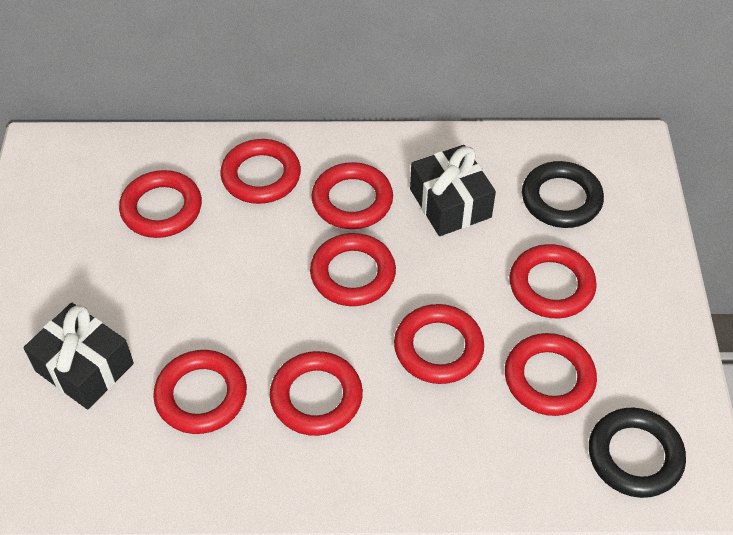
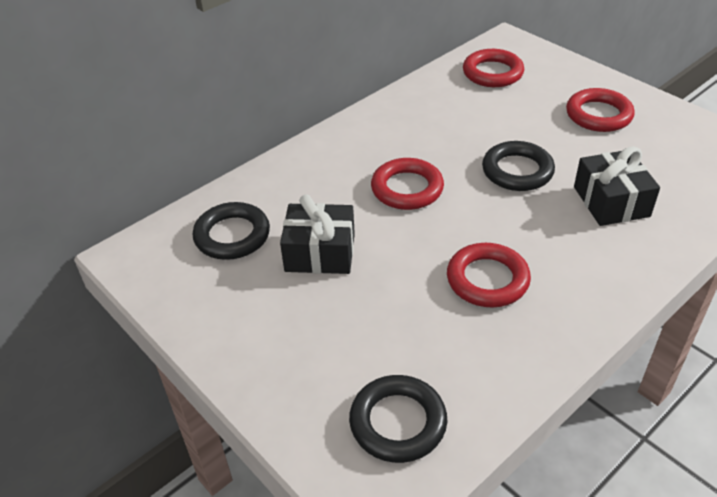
black ring: [522,161,604,228] [589,408,686,498] = 2 -> [193,202,270,260] [349,375,447,463] [482,141,555,191] = 3
red ring: [119,170,202,238] [153,350,247,434] [220,139,301,204] [270,351,363,436] [310,233,396,306] [312,162,393,229] [394,304,484,384] [505,333,597,416] [509,244,597,318] = 9 -> [371,158,444,210] [447,243,531,307] [463,49,524,87] [566,88,635,132] = 4

